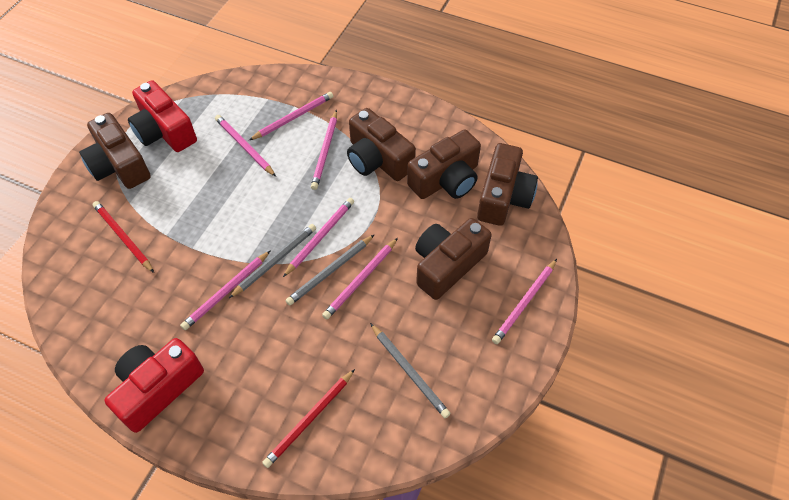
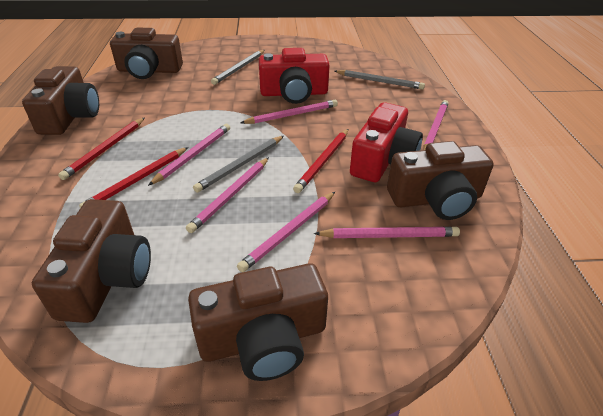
pink pencil: [180,250,271,330] [215,115,276,177] [249,92,333,140] [283,198,354,277] [311,110,337,190] [322,238,398,320] [492,259,557,344] = 7 -> [148,124,230,186] [186,157,269,233] [237,192,335,272] [241,100,338,124] [314,227,460,238] [423,100,449,150] = 6
red pencil: [93,201,154,273] [262,369,355,468] = 2 -> [58,117,145,180] [79,147,188,208] [293,129,348,193] = 3

